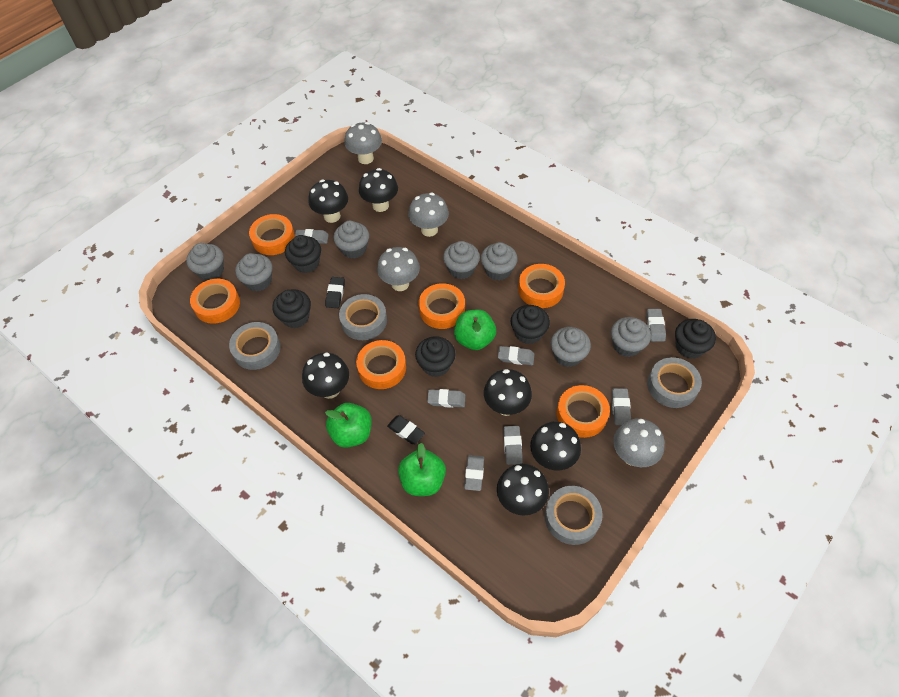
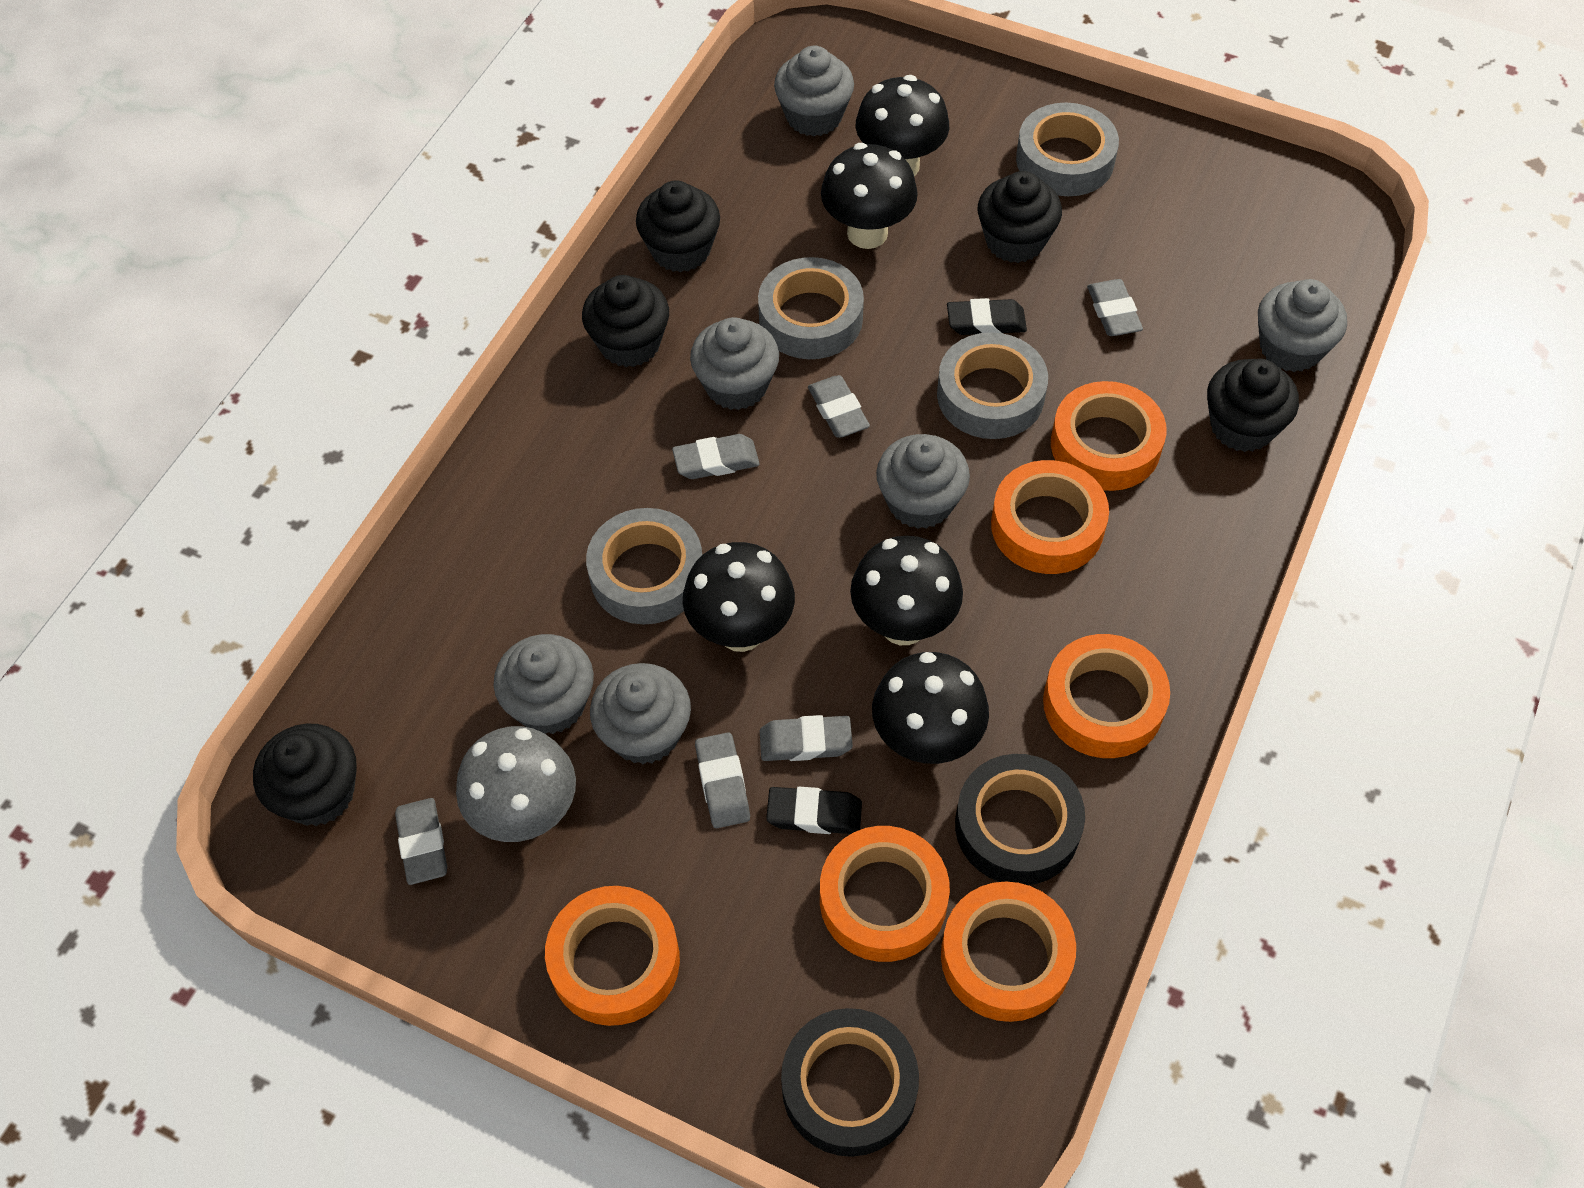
black mushroom: [302,352,349,399] [308,179,348,223] [359,168,398,212] [484,369,532,416] [497,464,549,516] [530,421,581,471] = 6 -> [683,542,795,652] [821,143,918,249] [850,536,963,645] [856,75,949,176] [872,652,989,764] = 5
black tape: none = 0 -> [781,1008,919,1157] [955,754,1085,885] = 2
green apple: [325,403,372,448] [398,443,446,496] [454,310,496,350] = 3 -> none = 0
grey cupcake: [186,243,224,280] [235,253,273,292] [333,221,369,259] [443,241,480,279] [481,242,518,281] [551,327,591,367] [611,317,651,357] = 7 -> [494,634,594,734] [590,663,691,764] [690,317,779,410] [774,46,854,136] [876,434,970,529] [1258,279,1347,372] = 6
grey eraser: [295,229,329,244] [427,389,465,408] [464,455,484,491] [498,346,534,365] [503,426,523,465] [612,388,631,425] [646,309,666,342] = 7 -> [395,798,447,885] [672,434,760,479] [695,732,750,828] [760,715,853,761] [808,375,870,437] [1087,279,1143,336] = 6
grey mushroom: [345,122,382,164] [377,247,420,291] [408,193,449,237] [613,418,665,467] = 4 -> [456,726,576,842] = 1

